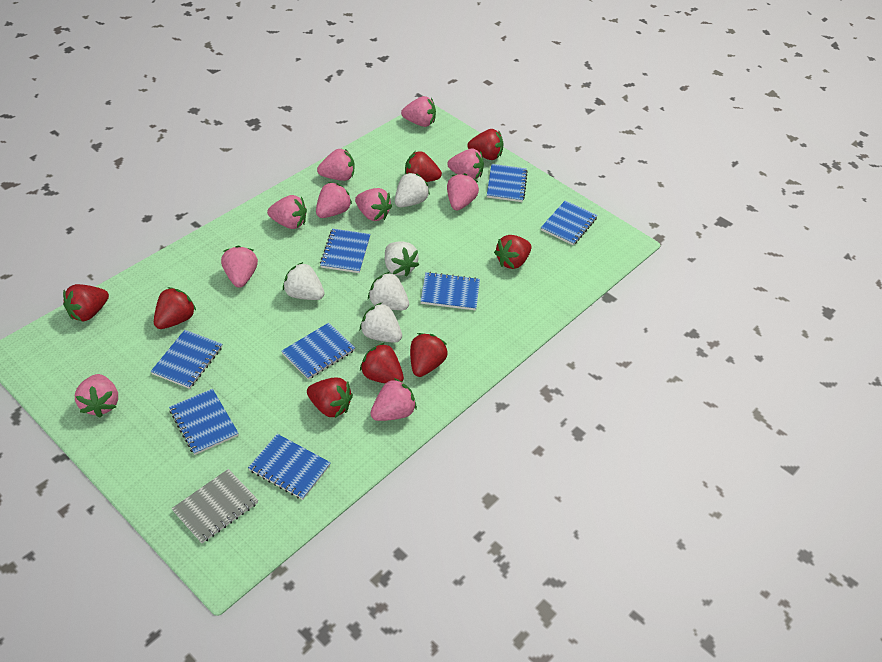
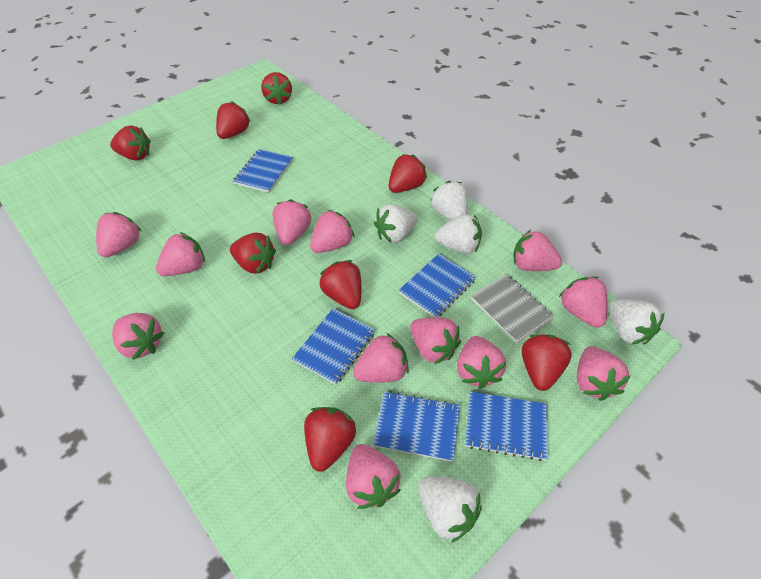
blue notebook: [151,330,222,389] [169,389,239,455] [248,434,331,500] [281,323,355,379] [320,229,371,273] [421,272,480,310] [487,164,528,202] [541,200,597,245] = 8 -> [233,149,293,193] [292,308,375,385] [373,391,460,462] [398,254,476,317] [465,391,548,461] = 5
pink strawberry: [75,374,118,418] [221,246,258,288] [267,195,307,229] [316,182,352,218] [317,149,354,181] [355,188,392,221] [370,378,417,421] [401,96,436,127] [447,149,484,179] [447,173,479,210] = 10 -> [96,212,142,258] [112,313,164,360] [156,232,205,276] [273,199,311,245] [310,210,354,253] [346,444,401,509] [353,333,409,383] [410,317,461,365] [457,336,506,389] [513,230,562,271] [559,277,608,328] [577,346,631,401] = 12

